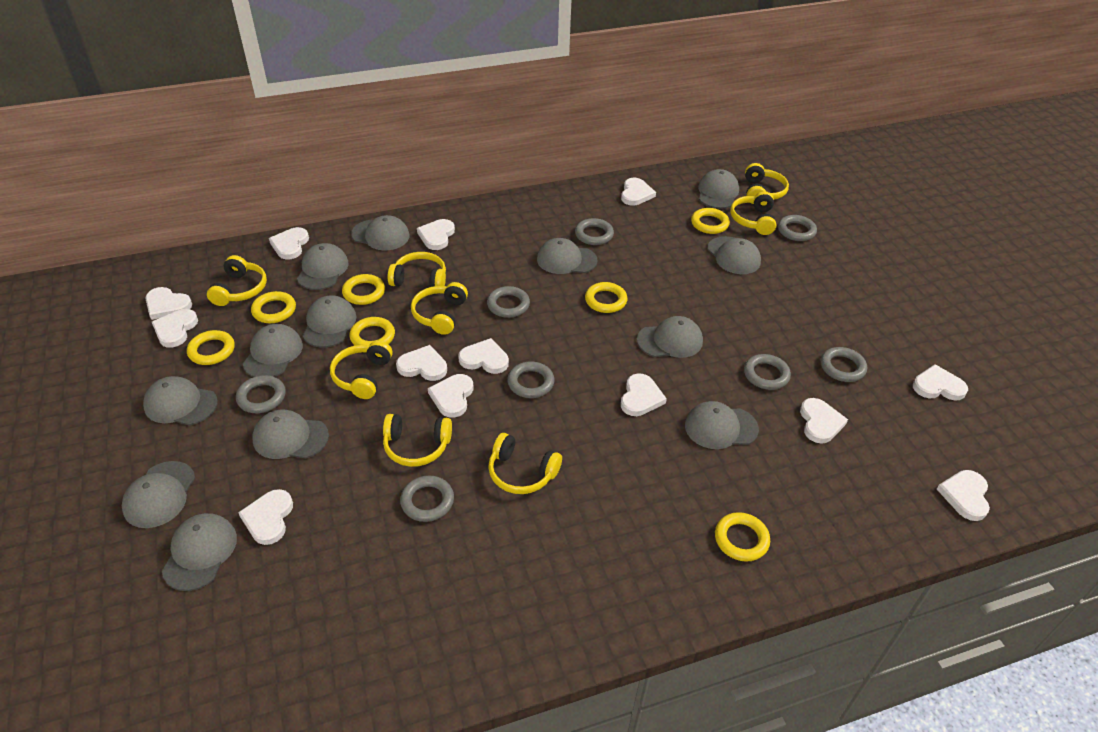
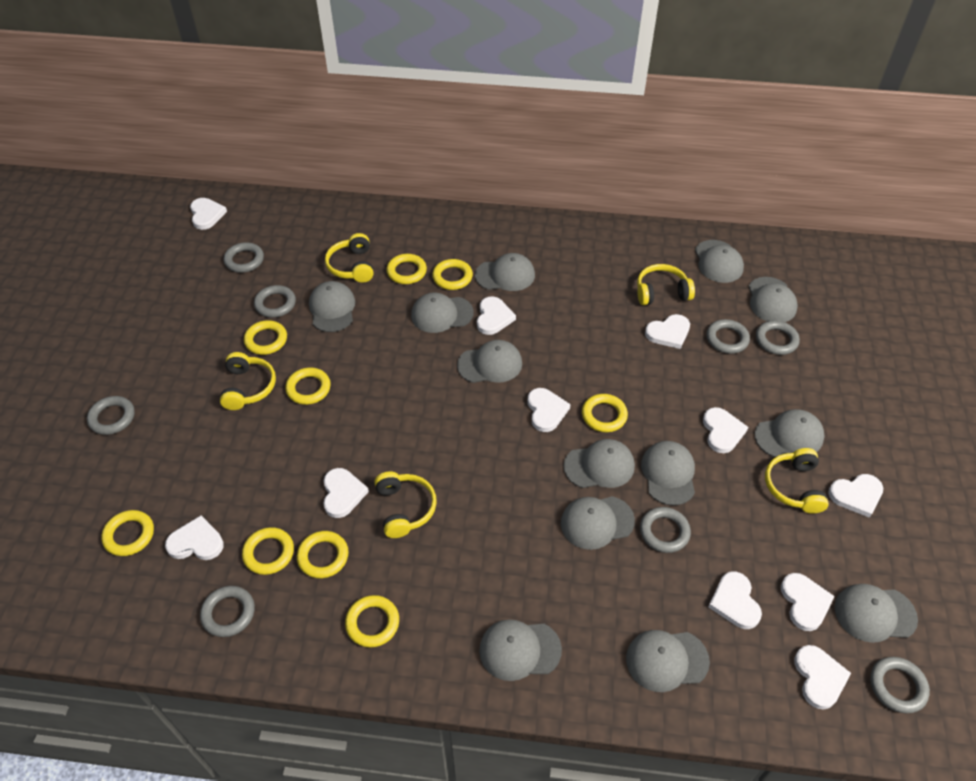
white heart: [145,287,192,320] [152,309,198,348] [238,489,293,545] [269,227,309,259] [396,345,447,381] [417,219,455,250] [428,374,473,418] [458,338,509,374] [621,178,656,206] [621,373,667,416] [800,398,848,444] [913,364,968,401] [937,470,990,521] = 13 -> [165,516,224,560] [190,198,227,230] [323,468,369,518] [477,296,516,335] [527,388,571,432] [645,314,690,349] [703,407,748,453] [708,572,762,629] [781,573,835,631] [794,645,851,710] [828,474,883,518] = 11
yellow headphones: [207,255,267,306] [330,341,393,399] [383,414,452,467] [387,252,446,287] [411,282,468,335] [488,433,562,494] [730,191,776,235] [745,163,789,204] = 8 -> [220,352,276,410] [325,233,373,283] [375,472,437,538] [637,264,695,305] [765,448,829,514] = 5
yellow ring: [187,330,235,365] [251,291,296,323] [342,274,385,305] [350,317,395,345] [585,282,628,313] [691,208,730,234] [715,512,770,562] = 7 -> [101,510,154,556] [242,527,294,575] [244,320,287,355] [285,368,331,405] [297,531,349,578] [345,595,399,648] [386,254,427,284] [432,259,473,290] [582,394,628,432] = 9

